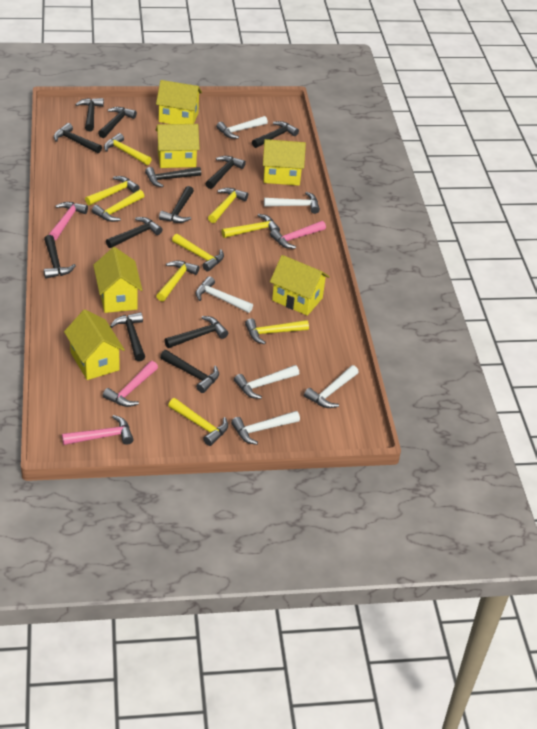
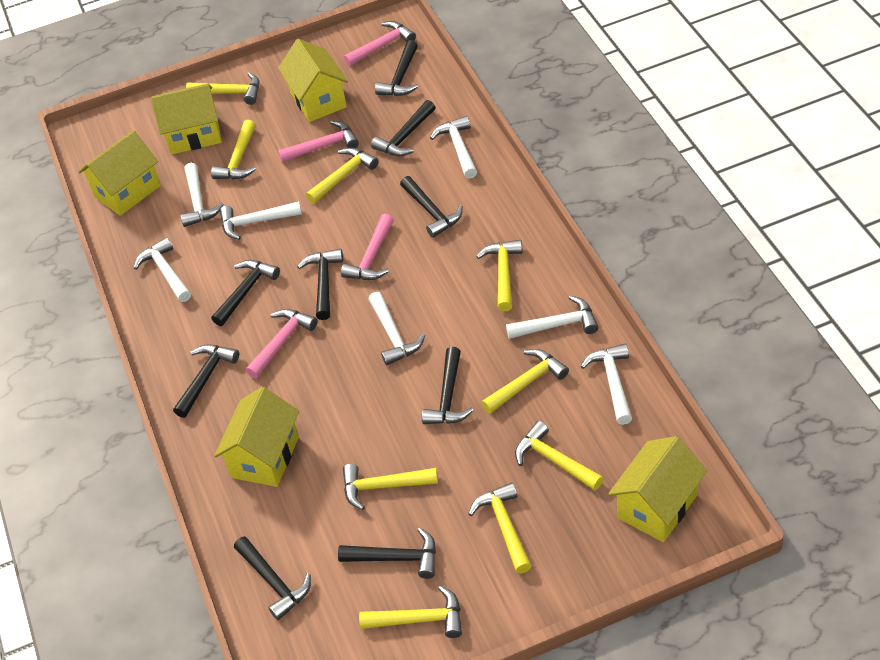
black hammer: [44,235,76,279] [54,123,102,153] [75,98,104,131] [98,107,137,138] [106,217,163,248] [110,312,145,361] [145,167,201,187] [159,186,194,223] [160,350,219,393] [164,316,228,348] [206,156,246,189] [252,121,299,148] = 12 -> [173,344,239,418] [211,260,280,326] [234,536,311,620] [297,249,343,320] [338,528,436,579] [371,100,436,156] [375,40,418,96] [400,176,463,238] [422,347,474,424] = 9
white hammer: [196,276,253,313] [216,116,268,139] [231,411,300,445] [234,365,299,399] [264,192,320,214] [304,365,359,408] = 6 -> [134,237,191,302] [180,163,224,227] [220,201,302,240] [368,292,425,366] [430,116,477,179] [506,296,598,339] [581,343,632,425] = 7
yellow house: [64,310,125,380] [93,247,142,313] [156,80,202,124] [156,124,200,168] [263,139,306,186] [270,255,330,316] = 6 -> [79,130,161,216] [151,83,222,155] [214,387,299,487] [278,39,348,122] [608,436,707,542] = 5

